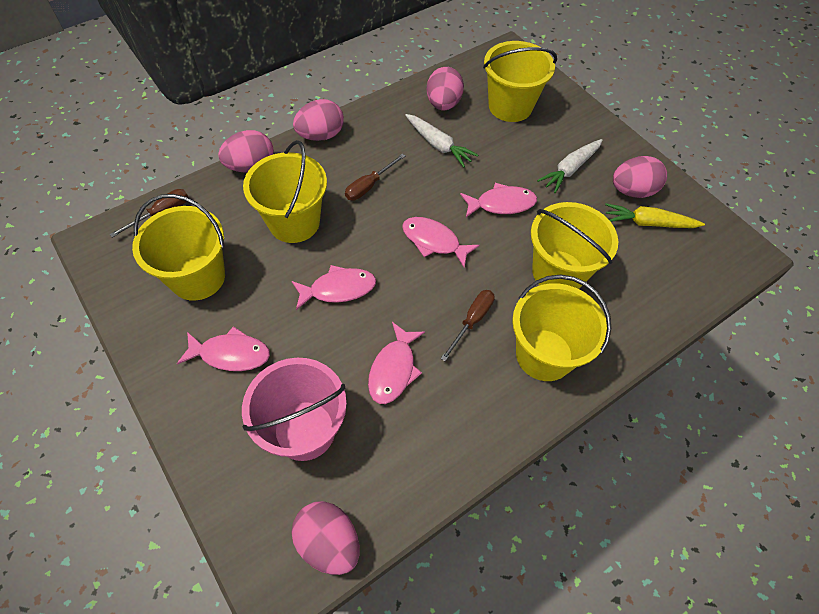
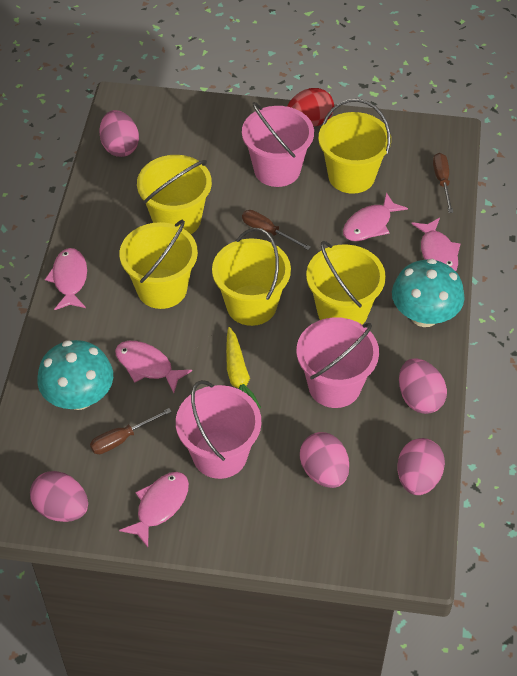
pink bucket: [242,358,347,461] = 1 -> [176,380,261,479] [242,102,314,187] [297,317,379,408] = 3
red egg: none = 0 -> [287,88,334,127] = 1
turquoise mushroom: none = 0 -> [37,340,113,410] [392,259,465,327] = 2
white carrot: [405,114,478,167] [537,139,603,193] = 2 -> none = 0

